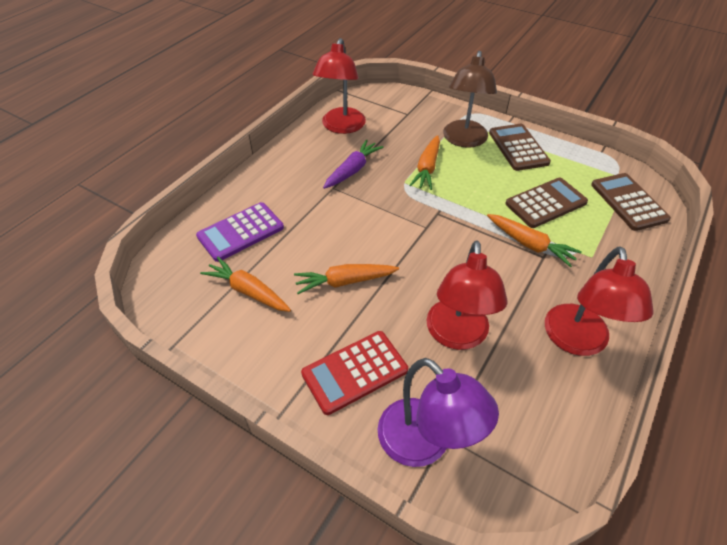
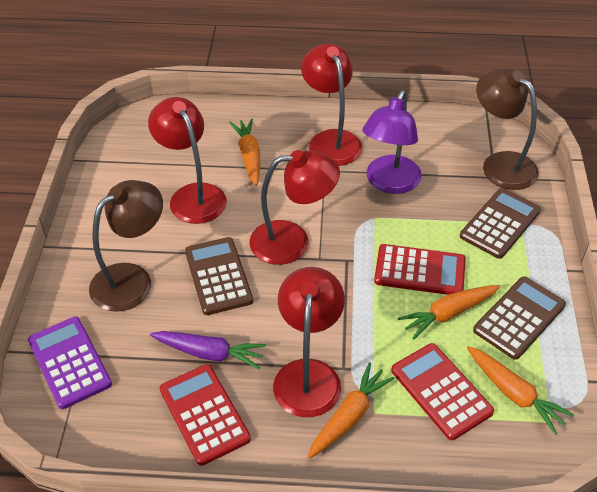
brown lamp: [443,51,497,148] = 1 -> [89,180,163,312] [476,68,539,190] = 2
red calculator: [301,331,408,415] = 1 -> [160,364,251,466] [374,244,466,295] [391,343,494,440] = 3
red lamp: [313,38,366,134] [427,240,508,350] [545,246,654,356] = 3 -> [148,97,227,224] [249,150,340,265] [273,267,345,417] [301,43,362,166] = 4

